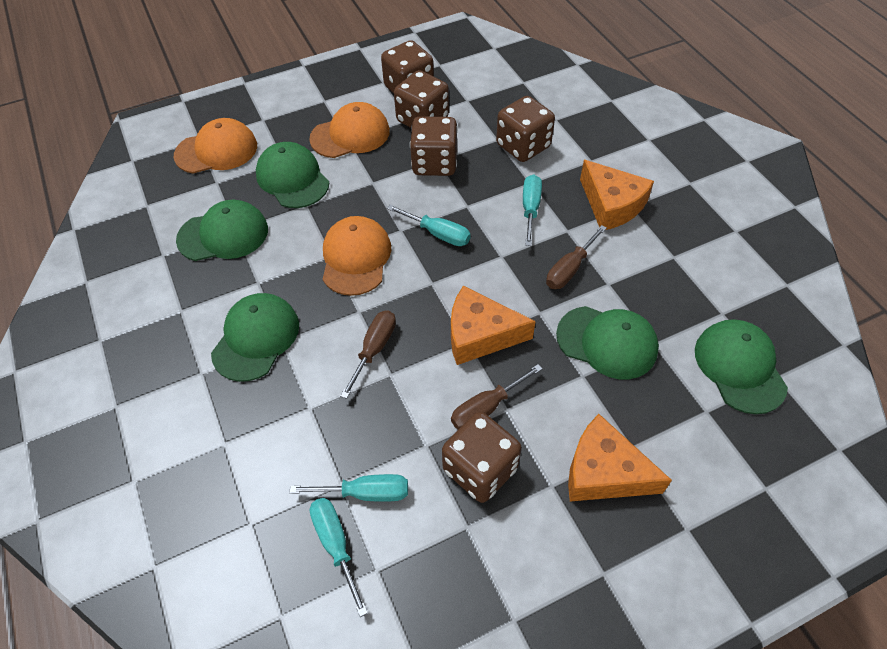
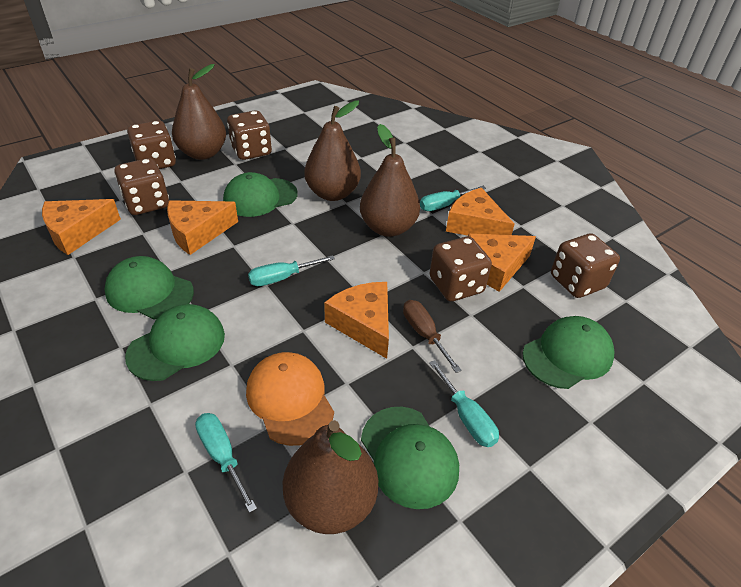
brown pear: none = 0 -> [172,64,226,160] [283,420,378,534] [304,100,361,201] [360,124,420,237] = 4
brown screwdriver: [341,311,396,399] [451,364,542,430] [546,225,607,289] = 3 -> [403,300,462,373] = 1
orange cap: [174,118,257,173] [309,102,390,158] [323,216,391,296] = 3 -> [246,352,334,446] = 1
orange cheese: [451,286,536,365] [568,414,672,501] [580,160,654,230] = 3 -> [42,199,121,255] [167,200,238,255] [324,282,389,359] [446,188,515,236] [468,234,536,292] = 5

